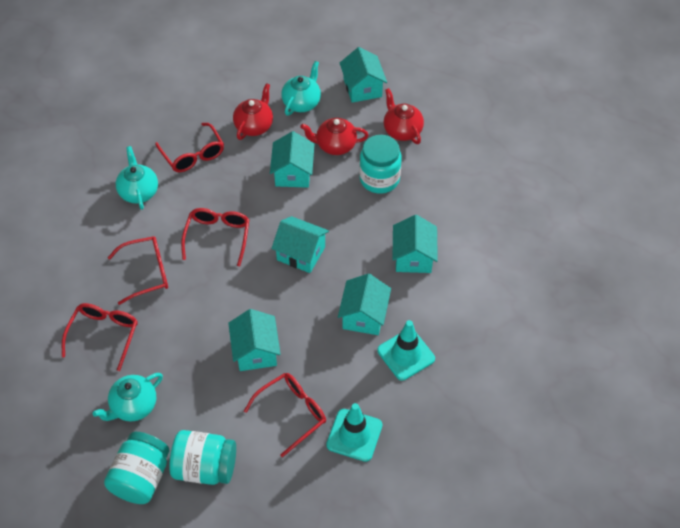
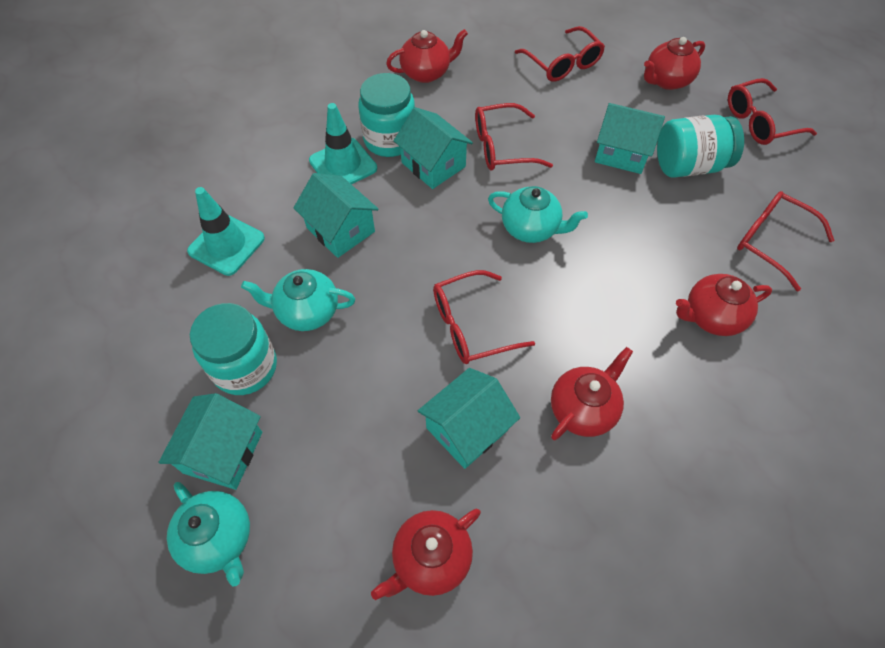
red teapot: [233,83,273,140] [300,118,369,155] [384,88,424,144] = 3 -> [371,509,481,600] [386,29,468,83] [551,347,633,440] [644,37,705,90] [676,274,772,336] = 5
turquoise house: [228,309,281,371] [270,131,315,188] [272,216,329,273] [338,274,391,335] [340,47,387,103] [393,215,438,273] = 6 -> [158,393,262,490] [294,173,379,258] [394,107,473,189] [418,368,520,469] [595,103,665,174] = 5

